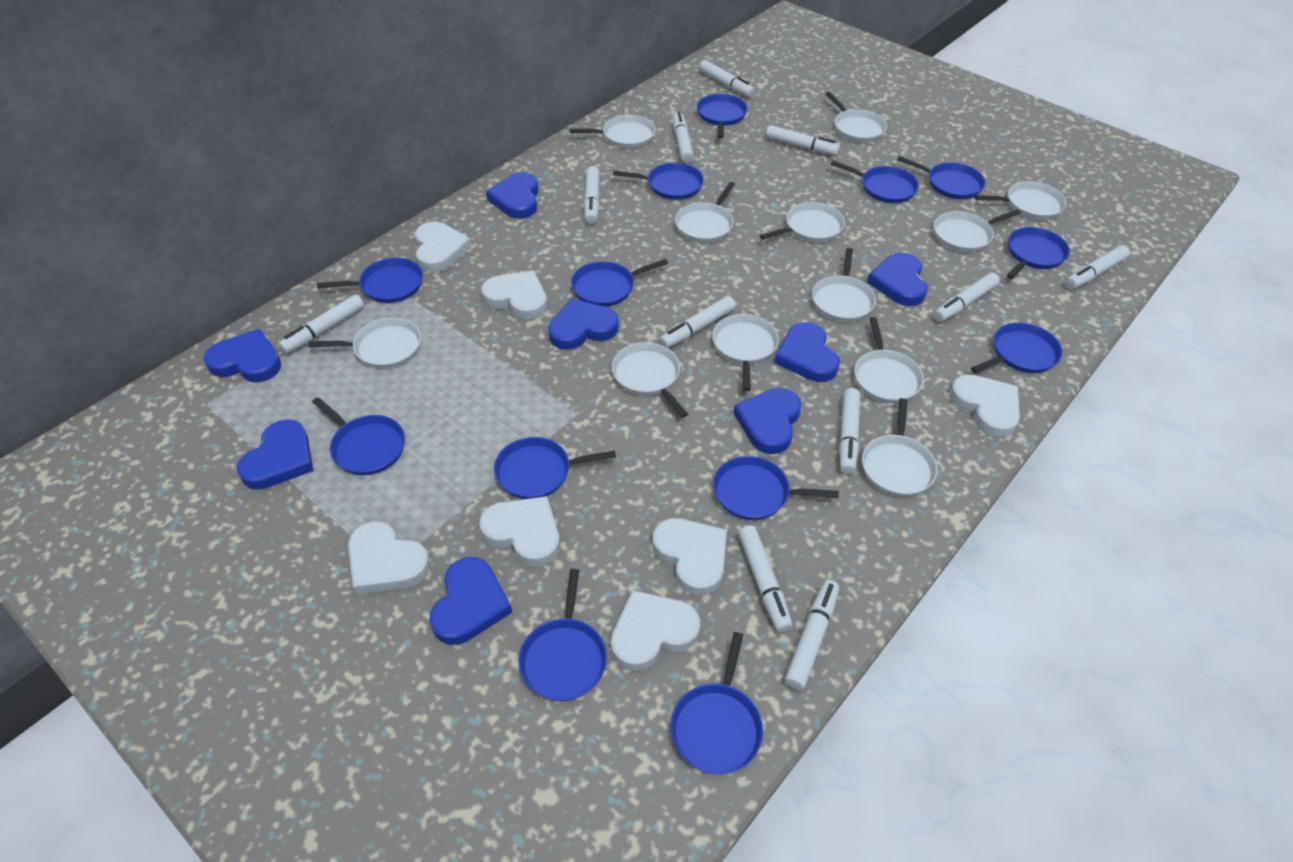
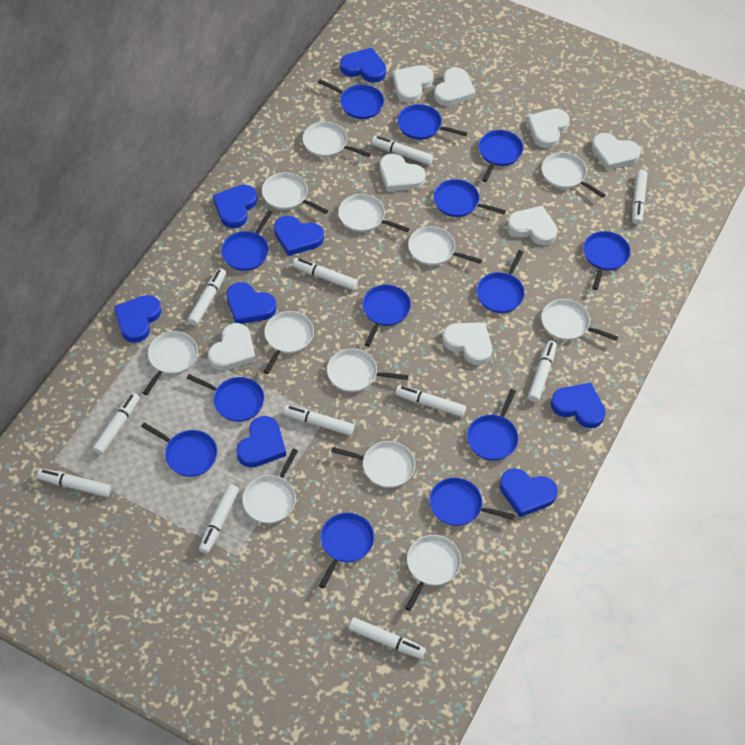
white heart: [348,521,430,594] [415,222,471,272] [479,496,560,567] [482,271,547,320] [611,590,700,671] [653,518,727,595] [949,375,1020,437] = 7 -> [208,323,256,371] [380,154,425,192] [393,65,434,103] [434,67,476,106] [442,322,492,365] [507,206,558,245] [527,109,570,148] [592,133,641,170] = 8

